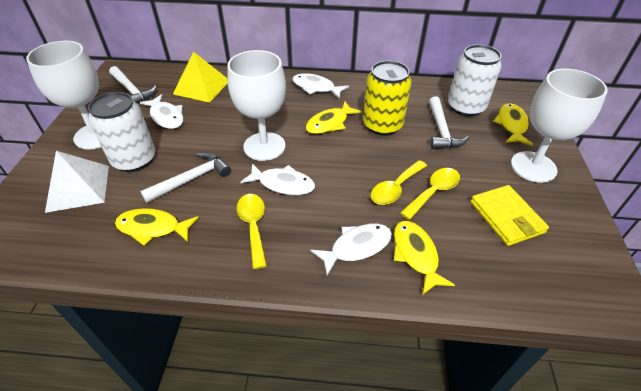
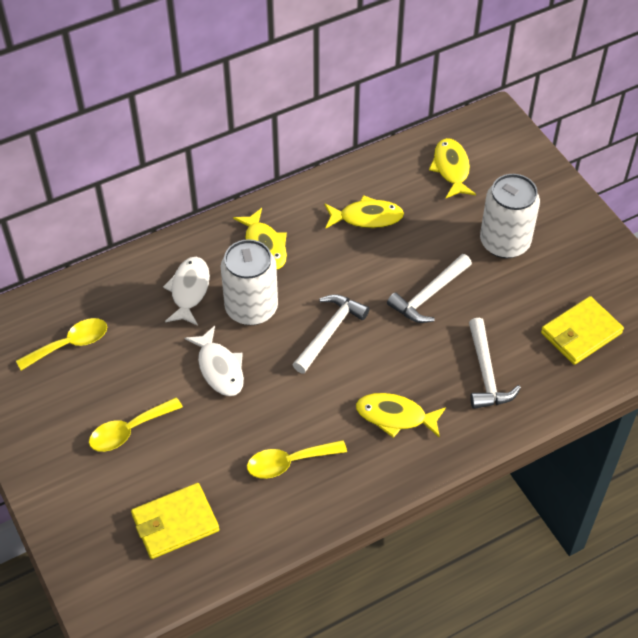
white fish: [140,94,184,129] [241,163,315,195] [292,73,349,99] [310,224,392,275] = 4 -> [163,257,210,326] [184,326,244,396] = 2
white goblet: [26,41,101,150] [227,50,286,161] [511,69,608,183] = 3 -> none = 0
white pyramid: [45,151,109,213] = 1 -> none = 0
yellow can: [363,61,412,136] = 1 -> none = 0
yellow pyramid: [173,52,228,103] = 1 -> none = 0
yellow wallet: [471,185,549,246] = 1 -> [131,483,219,559] [541,296,624,365] = 2

